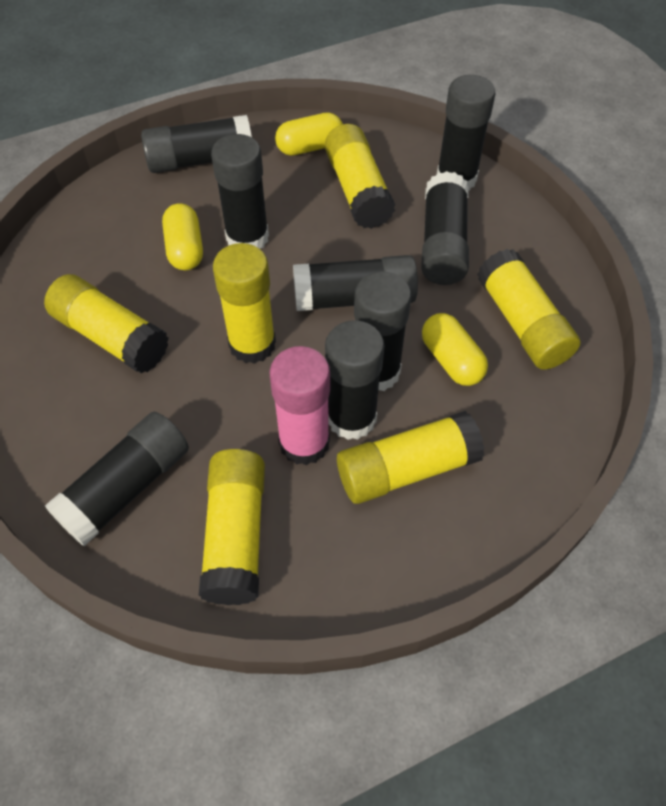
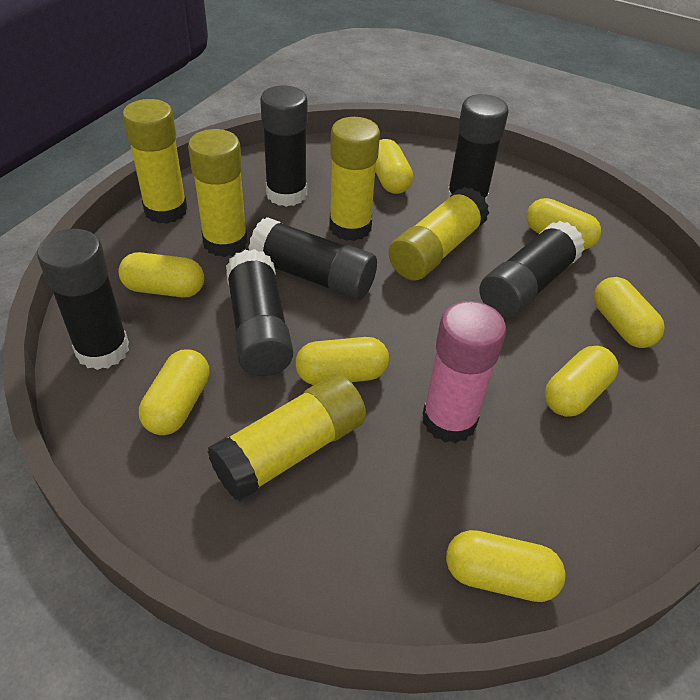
black glue stick: [45,412,189,546] [141,115,252,173] [211,134,269,249] [293,255,418,311] [325,320,384,440] [354,272,411,391] [421,171,469,285] [437,75,496,191] = 8 -> [37,229,129,370] [226,249,293,376] [248,217,377,300] [260,85,307,207] [446,94,509,203] [479,221,585,318] = 6
yellow capsule: [162,203,203,270] [275,112,343,156] [422,313,488,386] = 3 -> [118,252,204,297] [139,349,210,435] [295,337,389,385] [375,139,413,194] [446,530,566,602] [527,198,601,249] [545,346,618,417] [594,277,665,348] = 8
yellow glue stick: [44,274,169,374] [199,449,265,605] [213,243,276,364] [325,124,395,229] [337,411,485,504] [477,249,580,370] = 6 -> [122,99,188,224] [188,129,248,257] [207,374,366,501] [329,117,380,241] [389,187,489,281] = 5

